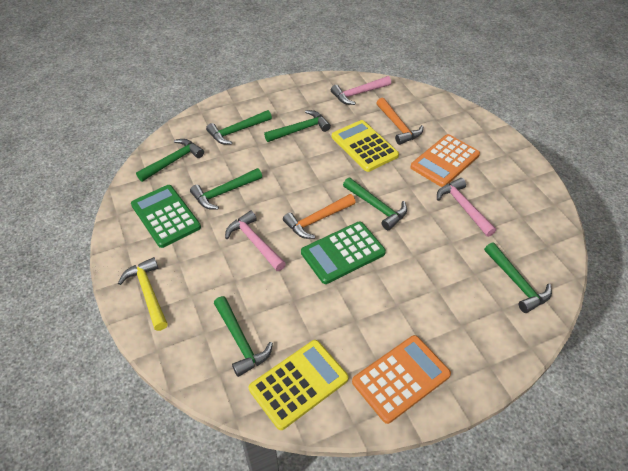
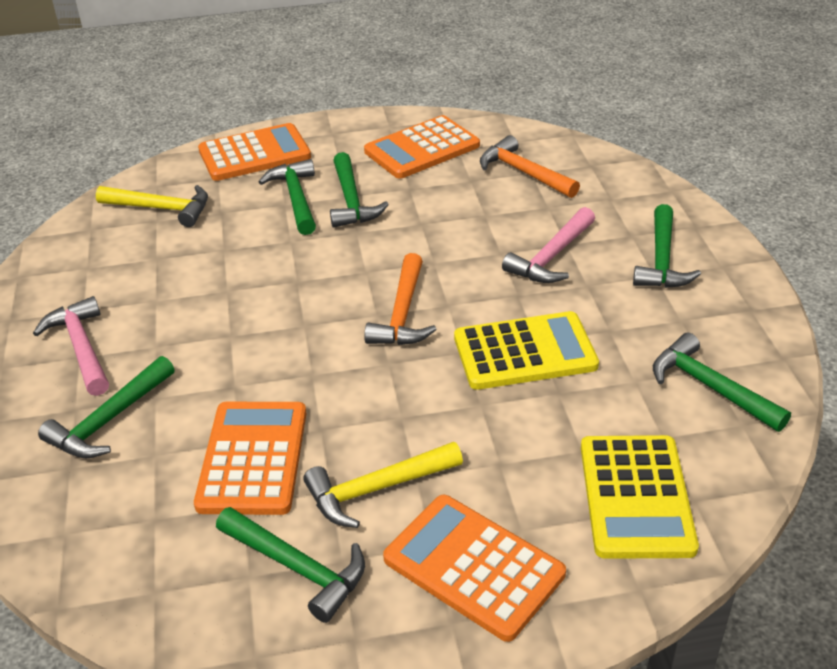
green calculator: [131,185,201,248] [301,221,386,284] = 2 -> none = 0
green hammer: [136,139,204,182] [190,168,262,209] [206,110,272,145] [214,296,273,377] [264,110,331,142] [343,178,407,230] [484,242,552,313] = 7 -> [38,356,175,458] [216,507,365,623] [259,159,316,235] [330,152,389,228] [633,204,701,288] [653,333,791,432] = 6
orange calculator: [352,335,451,424] [410,134,480,187] = 2 -> [194,402,306,515] [198,123,311,181] [364,115,480,179] [383,495,566,642] = 4
pink hammer: [225,211,286,271] [331,76,391,105] [437,178,496,237] = 3 -> [33,296,109,396] [502,207,595,283] = 2
yellow hammer: [118,257,168,331] = 1 -> [96,185,208,227] [303,442,463,528] = 2

